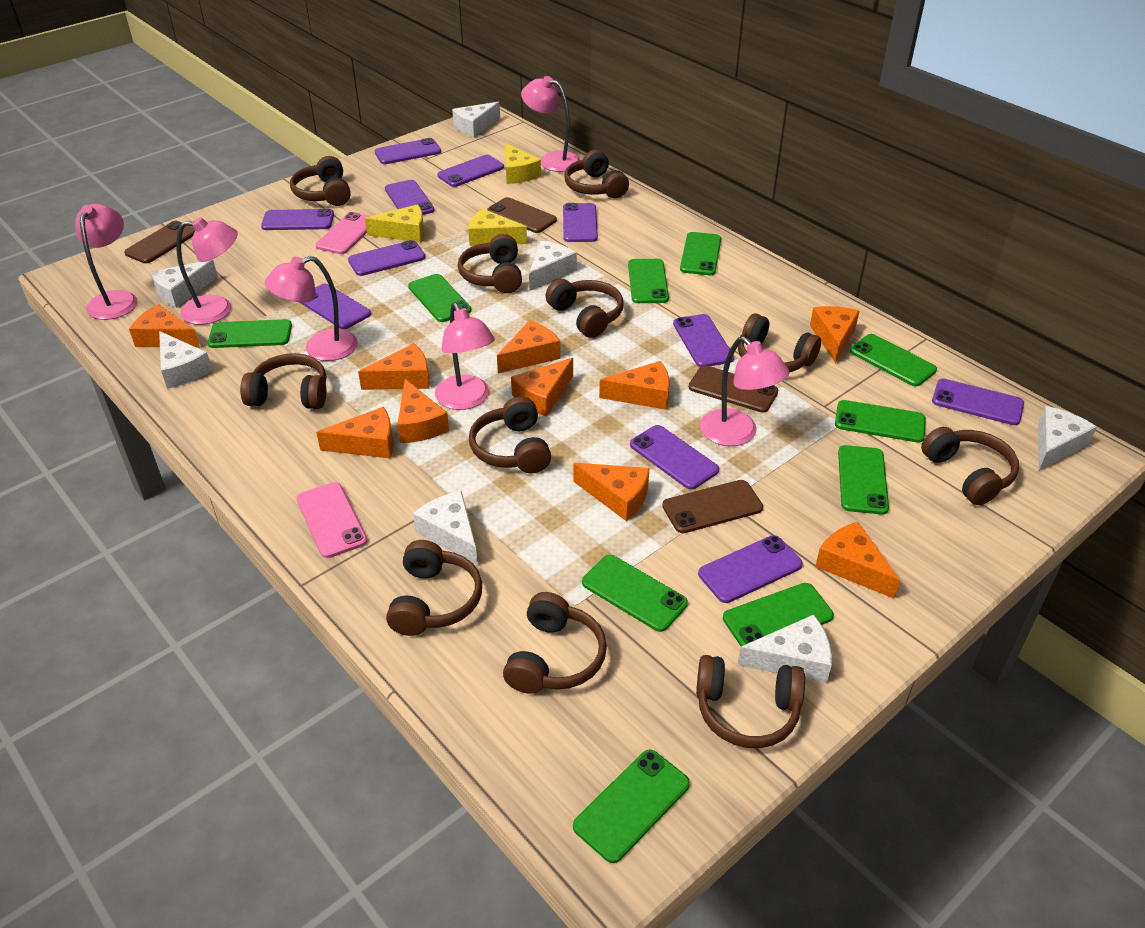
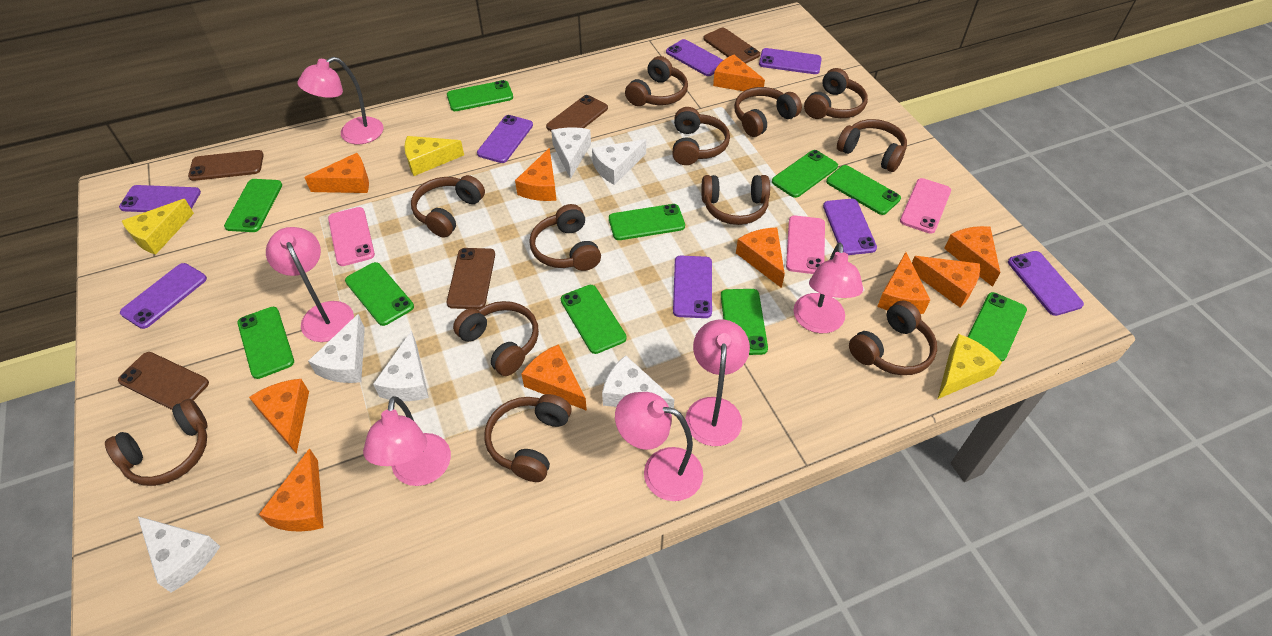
brown headphones: [240,353,326,409] [290,156,351,206] [386,540,482,636] [458,234,522,293] [469,396,551,473] [503,592,607,694] [546,279,624,338] [564,150,629,198] [696,655,805,748] [738,313,821,372] [921,427,1019,505] = 11 -> [105,399,208,486] [411,175,485,238] [453,301,539,376] [485,394,572,482] [530,204,601,271] [625,56,688,106] [672,107,730,165] [701,175,770,225] [734,87,802,137] [804,68,868,119] [837,119,907,172] [849,300,937,375] = 12
brown phone: [124,221,196,263] [487,197,557,233] [662,480,763,533] [689,365,778,413] = 4 -> [118,352,209,410] [188,150,264,181] [447,248,495,309] [546,95,608,131] [703,28,760,64] = 5
pink phone: [296,482,367,558] [316,212,369,254] = 2 -> [328,207,375,266] [786,216,825,274] [900,178,951,234] = 3
purple phone: [261,209,334,230] [300,284,371,329] [348,240,425,276] [375,138,441,164] [385,180,434,215] [437,155,504,187] [563,203,598,242] [630,425,719,490] [673,314,734,367] [698,535,803,603] [932,379,1024,425] = 11 -> [119,185,201,212] [120,263,207,329] [477,115,533,163] [666,39,723,76] [673,256,712,318] [759,48,822,74] [823,199,877,255] [1008,251,1084,316] = 8
white cheese: [151,260,218,308] [159,331,212,389] [413,491,478,565] [452,102,500,137] [529,241,577,291] [737,615,832,683] [1038,406,1097,471] = 7 -> [138,516,220,592] [308,314,365,383] [373,331,429,401] [551,127,591,179] [592,139,646,185] [602,355,674,408] = 6

